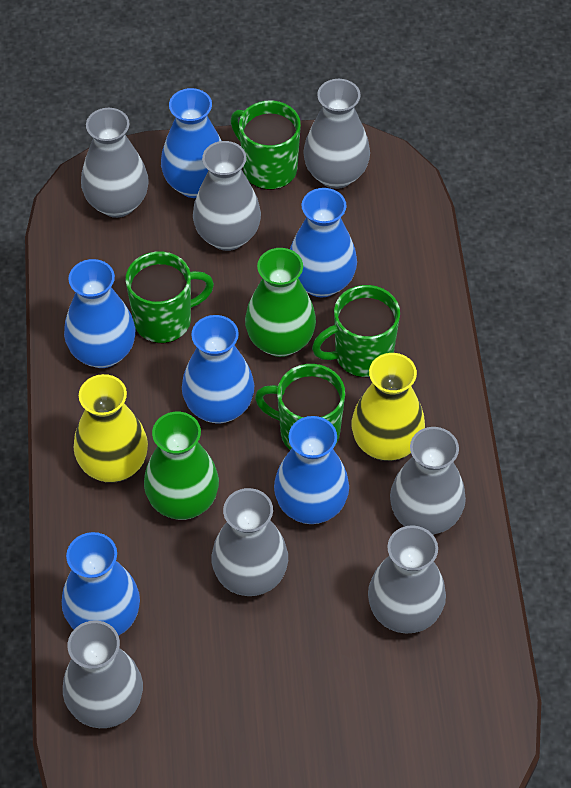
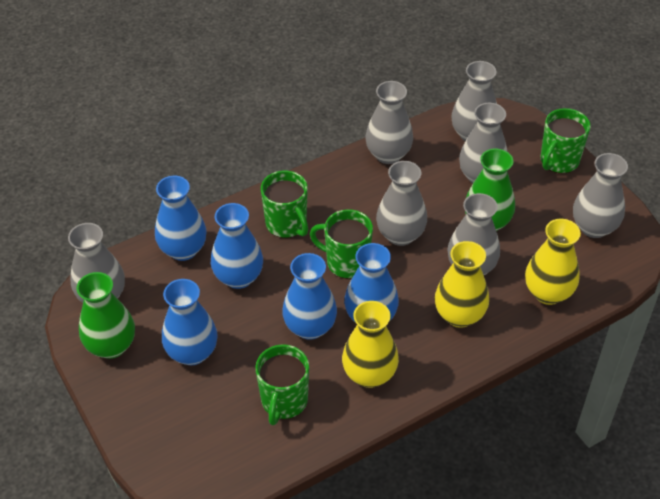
blue vase: [62,532,140,635] [64,259,136,368] [161,88,222,198] [182,315,254,424] [274,416,349,524] [290,188,357,297] = 6 -> [155,176,207,261] [162,279,218,365] [211,203,263,289] [282,253,337,340] [344,243,399,323] = 5
yellow vase: [74,374,148,483] [352,353,425,461] = 2 -> [342,301,399,388] [435,241,489,328] [525,219,581,305] = 3

